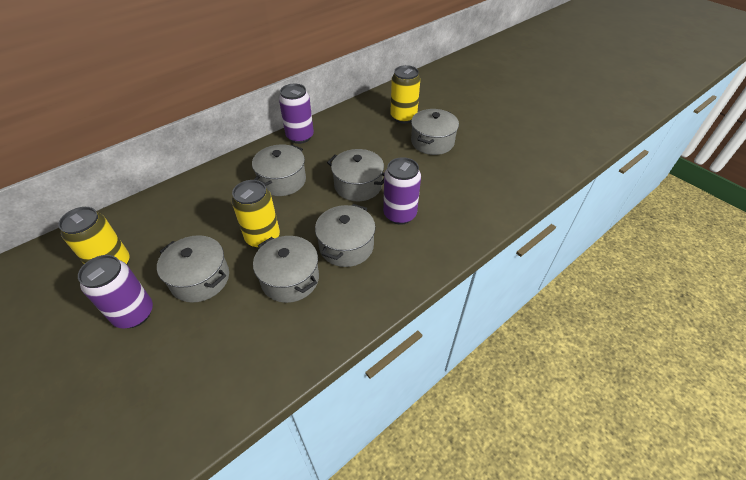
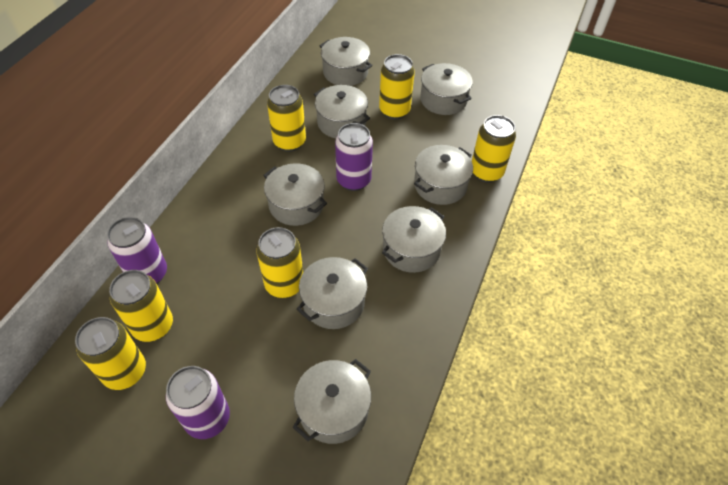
grey pot: [157,235,229,303] [252,145,306,196] [253,236,319,303] [315,204,376,267] [327,149,384,201] [411,109,459,155] = 6 -> [263,163,327,226] [292,359,371,444] [296,257,368,329] [314,85,370,138] [319,37,373,86] [382,206,446,273] [414,145,473,205] [420,63,473,115] = 8
yellow can: [58,207,129,265] [232,180,280,249] [390,65,420,124] = 3 -> [75,317,146,390] [109,270,173,342] [256,227,303,298] [267,85,306,152] [379,54,415,120] [472,115,516,182] = 6

